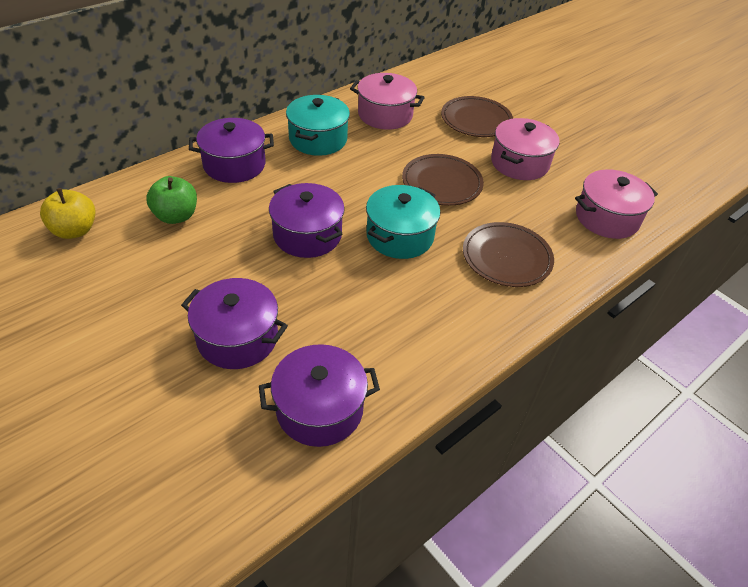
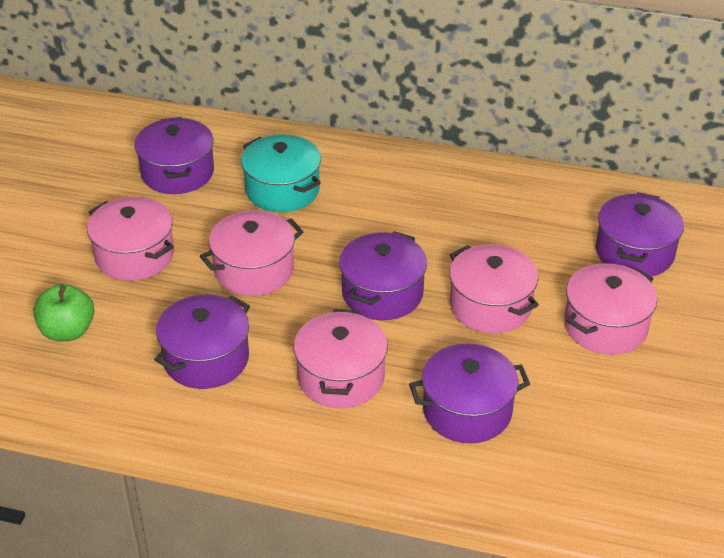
brown plate: [402,154,484,206] [441,96,513,137] [463,222,554,287] = 3 -> none = 0
pink pot: [350,73,425,130] [491,118,560,180] [575,169,658,239] = 3 -> [87,197,174,281] [200,210,304,296] [294,309,388,408] [449,244,539,333] [564,263,657,355] = 5
purple pot: [181,278,288,369] [189,118,274,183] [259,344,380,447] [269,183,345,258] = 4 -> [134,117,214,194] [154,295,250,389] [339,231,427,320] [409,343,530,443] [596,192,684,277] = 5
turquoise pot: [286,95,350,156] [366,185,440,259] = 2 -> [241,134,321,212] = 1
yellow apple: [40,188,95,239] = 1 -> none = 0

